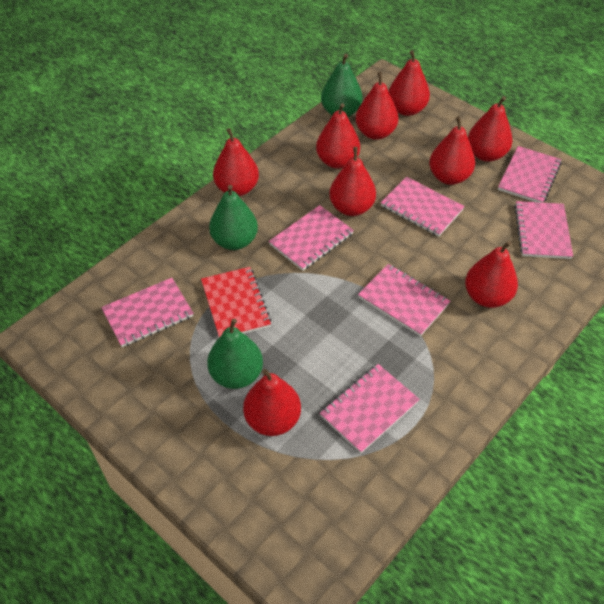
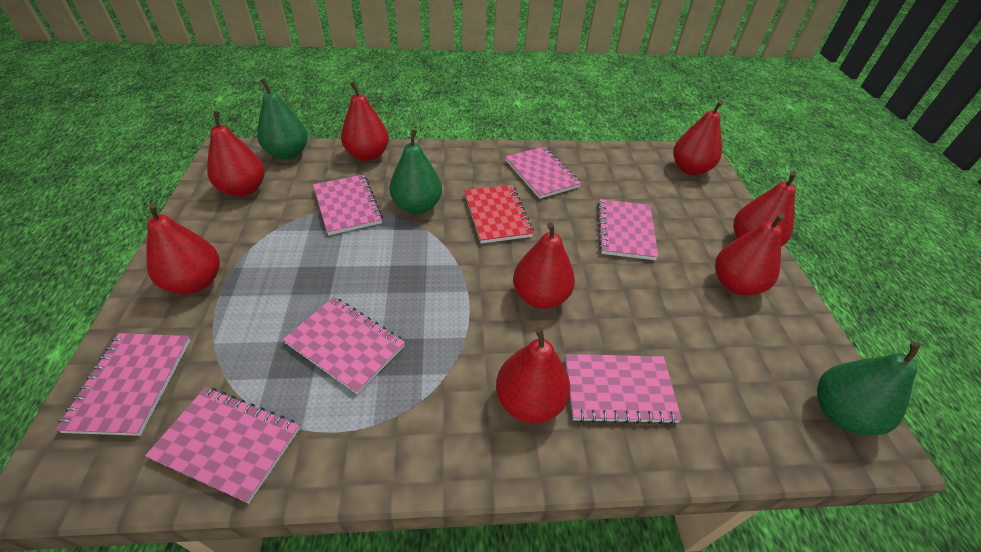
red pear: [213,128,259,196] [243,369,301,436] [316,103,360,169] [329,147,376,216] [356,72,398,140] [389,50,430,116] [429,116,475,185] [465,241,518,308] [468,96,512,162] = 9 -> [146,203,220,294] [207,111,265,197] [341,81,389,161] [496,327,570,423] [513,222,575,309] [673,101,723,175] [715,213,785,295] [733,171,797,246] = 8

